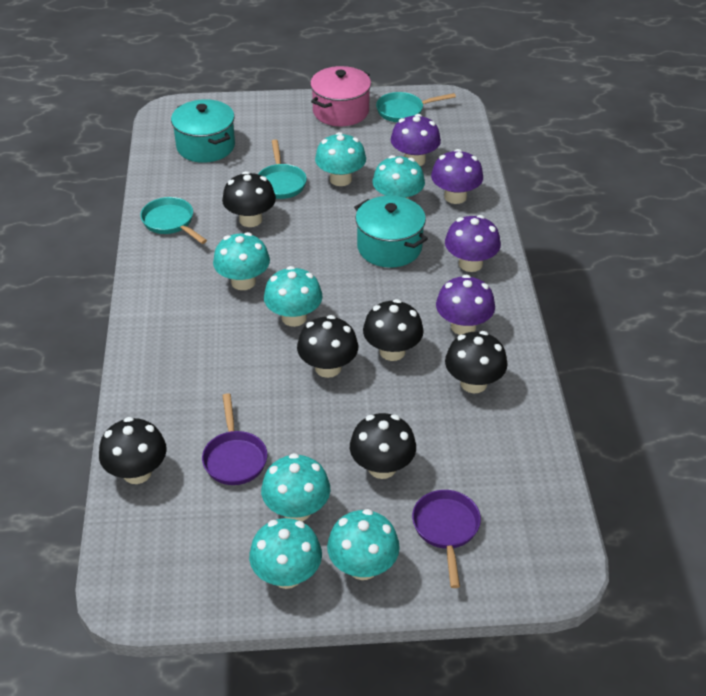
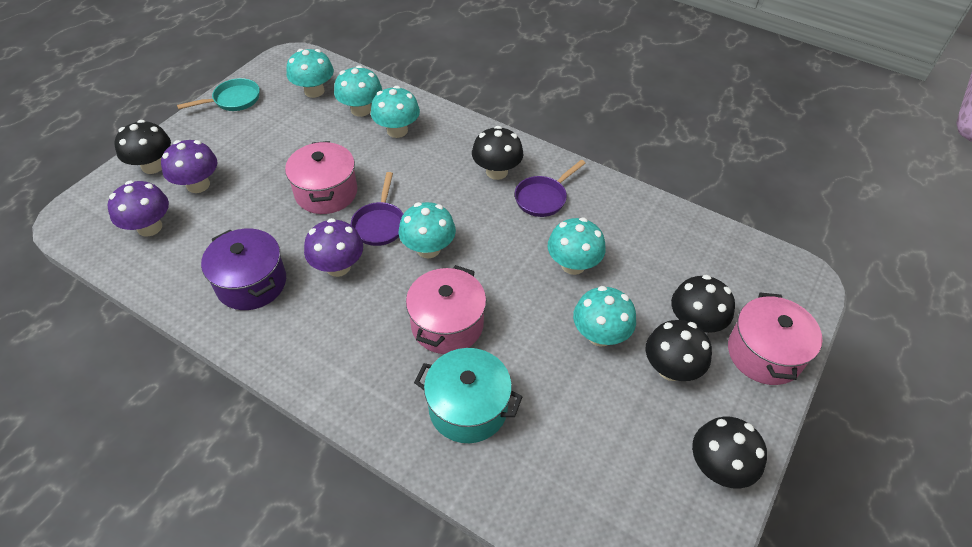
black mushroom: [99,417,167,484] [222,171,276,227] [297,315,358,378] [350,413,416,479] [363,299,424,361] [445,331,508,393] = 6 -> [114,120,171,174] [472,126,523,180] [646,320,712,381] [671,275,735,333] [692,417,767,488] = 5
pink pot: [310,66,371,126] = 1 -> [285,141,357,214] [406,265,486,354] [728,292,823,385] = 3
purple mushroom: [391,114,441,166] [431,149,483,204] [436,275,495,335] [445,215,501,272] = 4 -> [108,180,169,237] [161,140,218,193] [304,218,363,277] = 3
purple pot: none = 0 -> [201,229,286,310] = 1
turquoise mushroom: [213,232,270,290] [249,518,322,589] [261,453,330,522] [264,266,323,327] [315,132,366,186] [327,509,400,580] [373,155,425,199] = 7 -> [286,49,334,98] [334,65,382,117] [371,86,420,138] [399,202,456,258] [547,217,606,275] [573,286,636,347] = 6
turquoise pan: [140,197,207,244] [258,139,307,199] [376,92,456,122] = 3 -> [177,78,260,111] = 1
turquoise pot: [171,99,235,163] [354,196,428,268] = 2 -> [414,348,523,443] = 1

